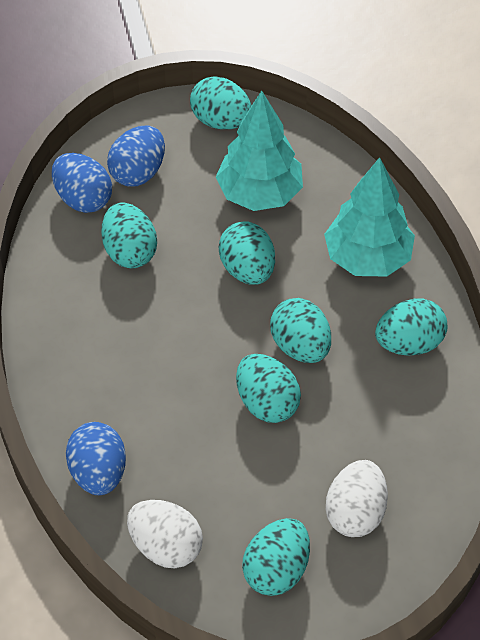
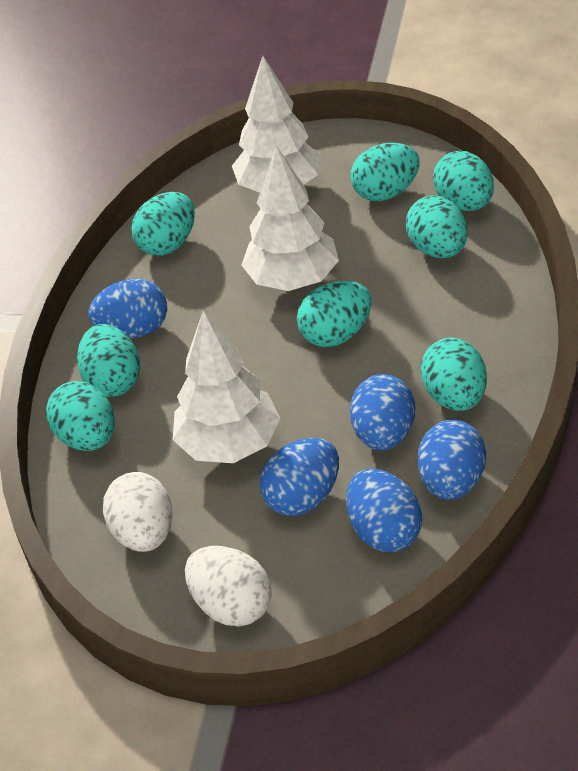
blue egg: [52,153,112,213] [66,422,126,495] [107,126,165,186] = 3 -> [88,279,167,338] [260,438,339,516] [346,468,422,552] [350,374,415,450] [418,420,486,500] = 5
turquoise egg: [101,202,157,268] [190,76,252,129] [219,221,275,285] [236,354,301,423] [242,518,310,596] [270,298,331,363] [375,299,447,356] = 7 -> [46,381,115,451] [77,324,140,397] [131,192,195,256] [297,281,372,347] [351,143,420,201] [406,196,467,258] [421,338,487,411] [433,151,494,211] = 8
turquoise tree: [216,91,303,211] [324,157,415,276] = 2 -> none = 0
white tree: none = 0 -> [173,310,280,463] [232,56,321,193] [241,146,339,291] = 3

